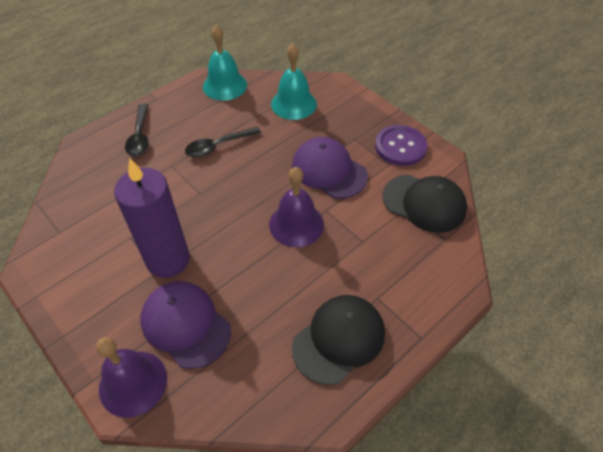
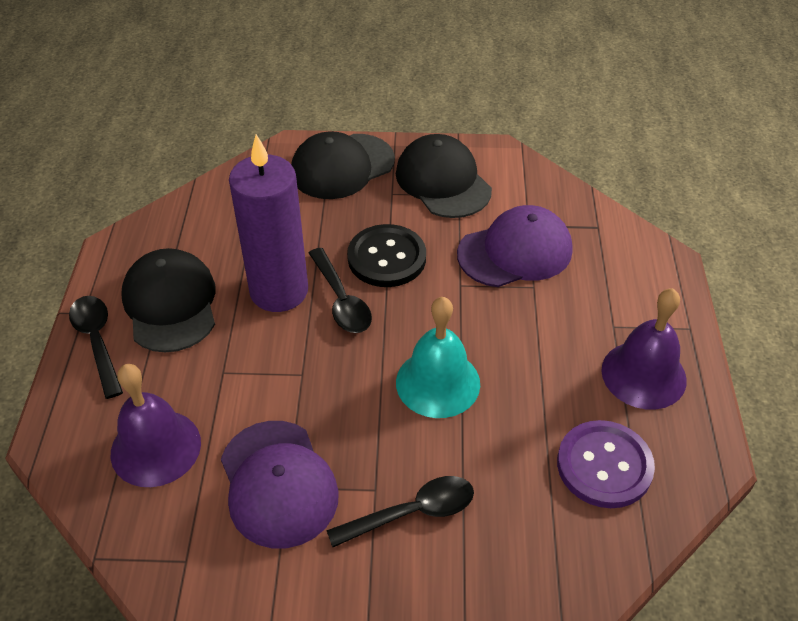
black button: none = 0 -> [347,224,426,287] = 1
black cap: [292,295,385,385] [383,175,467,233] = 2 -> [121,248,215,352] [291,131,395,199] [396,134,492,218] = 3
black spoon: [125,104,148,156] [185,127,261,157] = 2 -> [69,296,123,399] [309,248,372,333] [327,476,474,547] = 3
turquoise bell: [203,25,247,101] [271,43,317,120] = 2 -> [396,297,480,418] = 1

